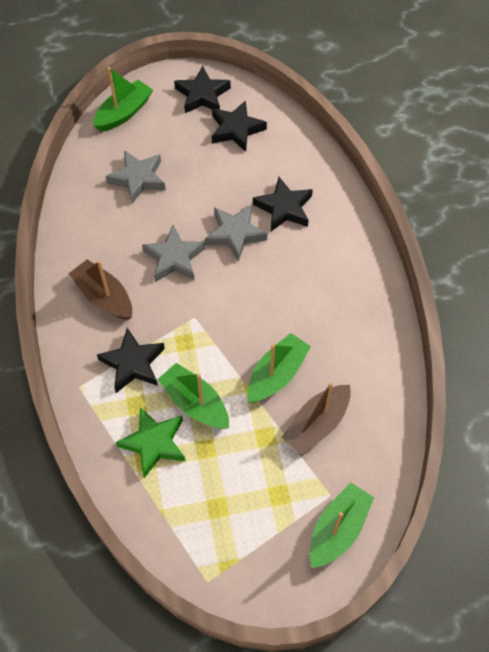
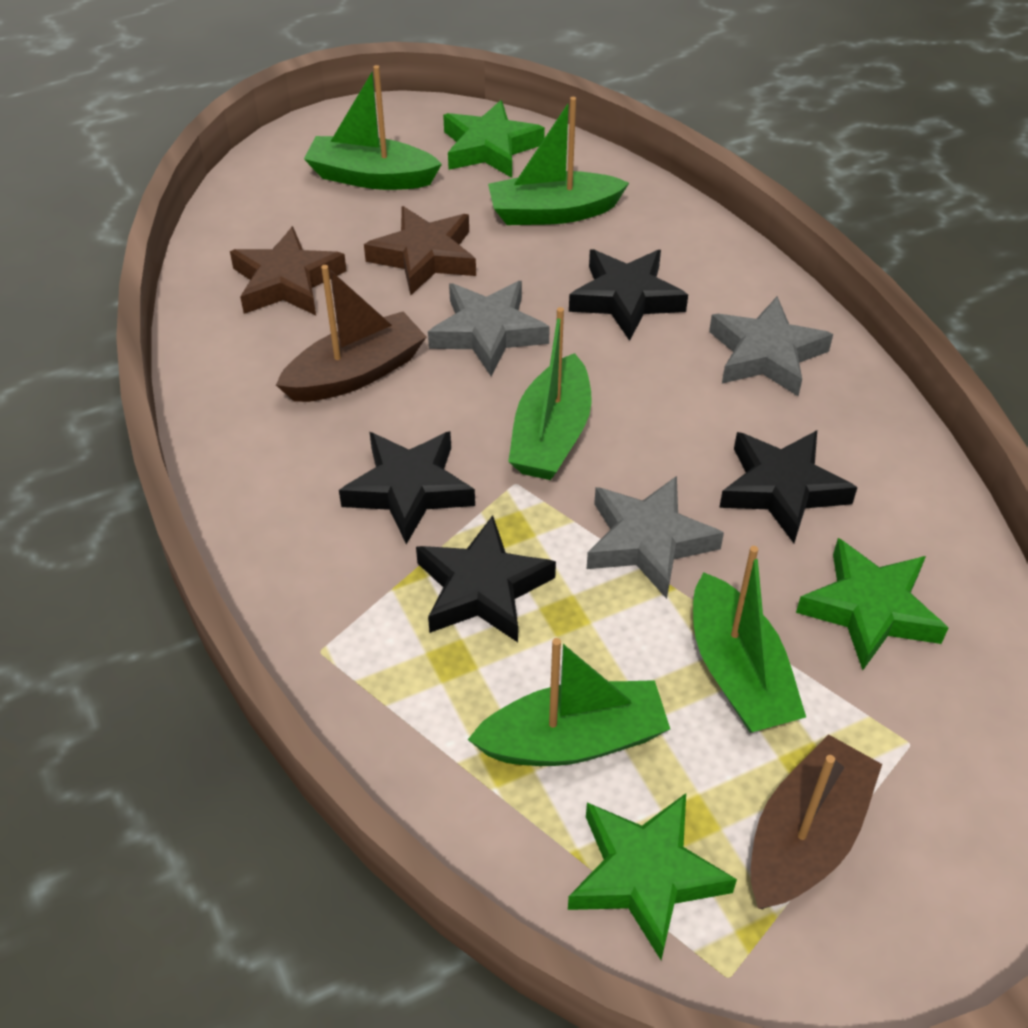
brown star: none = 0 -> [230,226,347,315] [364,206,476,295] = 2
green boat: [93,67,153,132] [158,363,229,429] [247,333,311,403] [310,483,374,568] = 4 -> [304,65,442,190] [468,638,670,766] [488,97,629,225] [508,307,592,480] [693,546,806,733] = 5
green star: [116,407,185,478] = 1 -> [443,100,545,178] [568,793,737,960] [796,538,948,670] = 3

